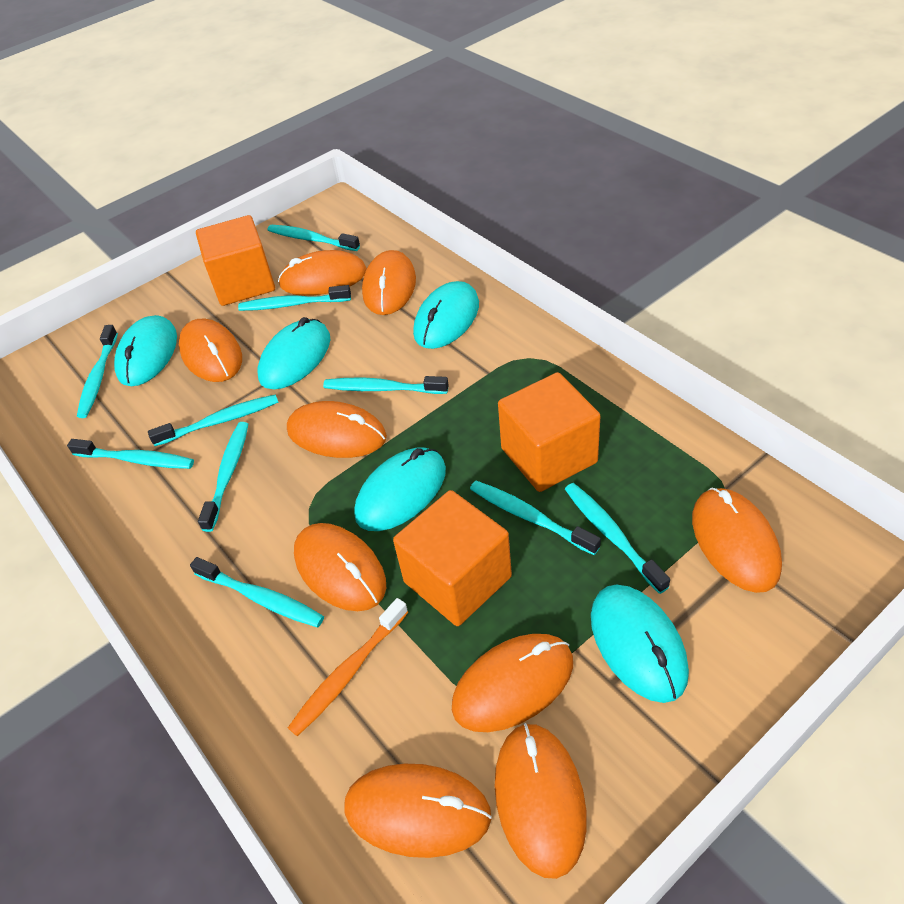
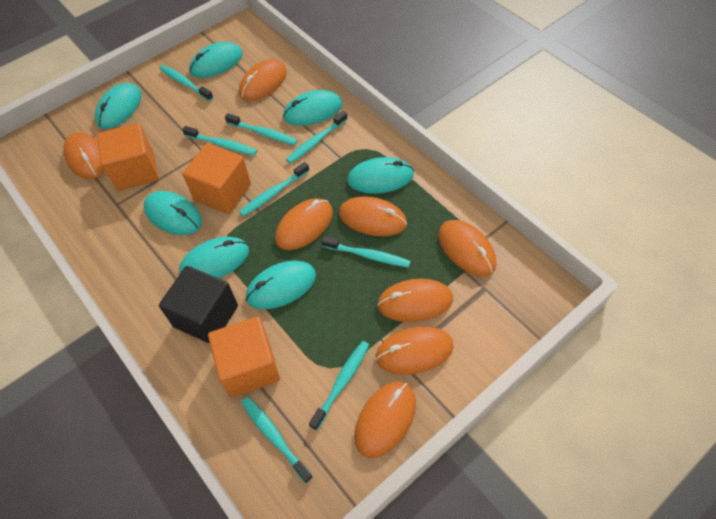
black cube: none = 0 -> [159,266,238,344] = 1
orange mouse: [179,319,242,382] [278,250,367,296] [287,401,387,458] [294,523,386,611] [345,764,492,858] [362,250,416,315] [452,634,573,732] [495,723,587,879] [692,488,782,593] = 9 -> [63,132,105,179] [239,59,287,101] [275,198,333,250] [339,196,407,236] [354,381,416,458] [375,327,454,375] [377,279,453,322] [439,220,496,276] = 8
orange toothbrush: [288,598,408,736] = 1 -> none = 0
turquoise mouse: [114,315,177,386] [258,317,330,389] [354,448,446,531] [413,281,479,349] [591,585,689,703] = 5 -> [95,83,141,129] [143,191,202,235] [179,237,249,278] [189,42,243,78] [246,261,316,309] [283,90,342,126] [347,157,414,194] = 7
turquoise toothbrush: [67,439,194,469] [77,325,118,418] [148,394,278,446] [190,557,324,627] [198,422,248,532] [238,285,351,311] [268,225,360,251] [323,376,449,394] [470,481,601,555] [565,483,670,594] = 10 -> [159,65,213,101] [182,126,257,156] [225,113,298,145] [239,162,309,217] [241,397,313,483] [286,111,348,164] [309,341,369,431] [321,236,411,268] = 8

